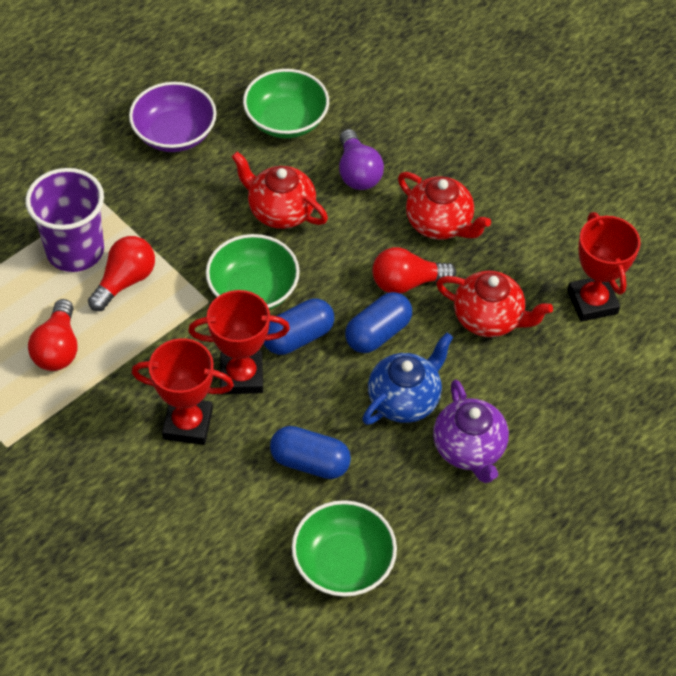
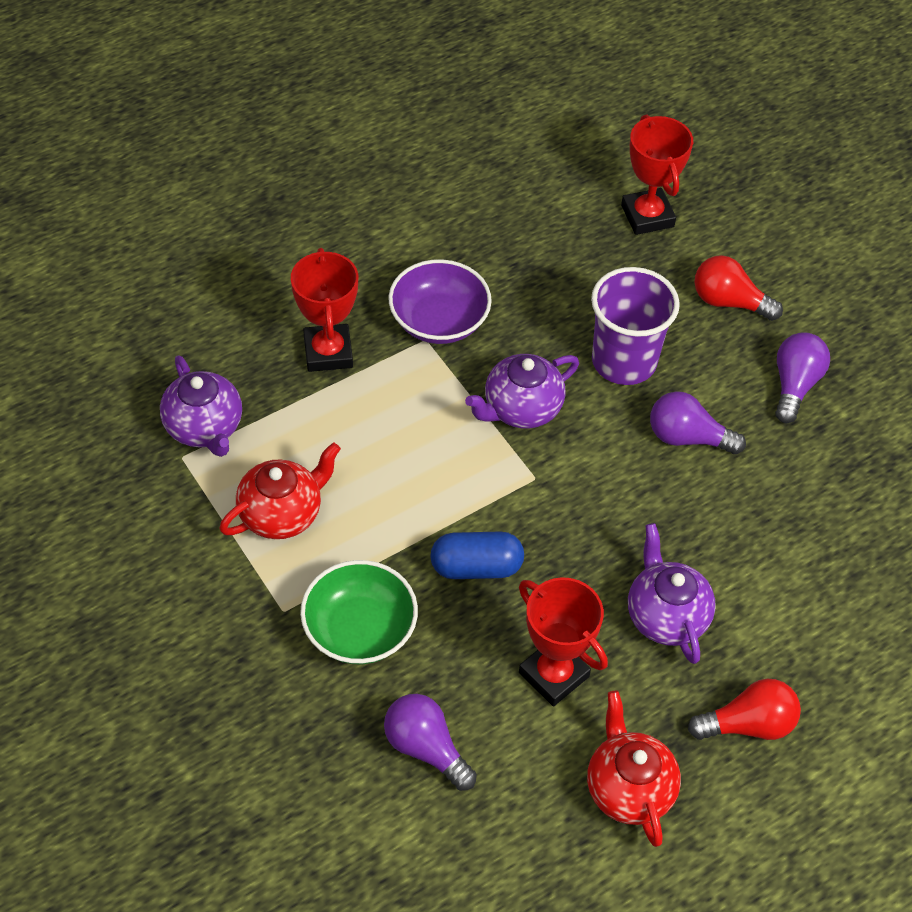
blue capsule: [263,298,334,355] [270,426,351,479] [345,292,412,353] = 3 -> [430,531,524,579] = 1
blue teapot: [362,332,453,425] = 1 -> none = 0
green bowl: [206,234,300,310] [243,69,329,138] [292,500,397,597] = 3 -> [300,560,418,664] = 1
purple light bulb: [339,129,384,190] = 1 -> [384,694,477,791] [650,391,746,454] [775,332,830,423] = 3
purple teapot: [433,380,509,483] = 1 -> [160,355,242,457] [465,354,579,429] [628,523,716,664] = 3
red light bulb: [28,299,78,371] [88,236,155,311] [372,247,456,294] = 3 -> [688,679,801,740] [694,255,783,321] = 2
red teapot: [232,151,328,229] [398,172,491,240] [436,271,553,337] = 3 -> [219,443,341,539] [587,691,681,847] = 2

